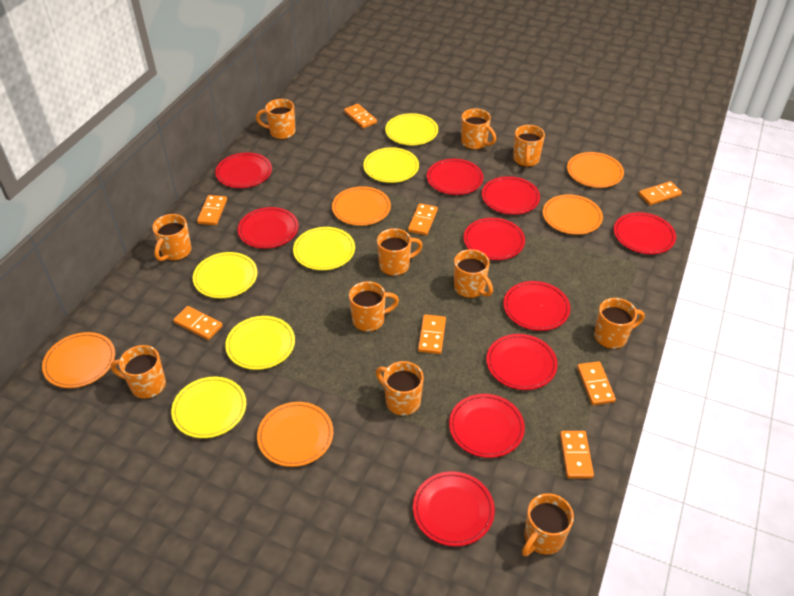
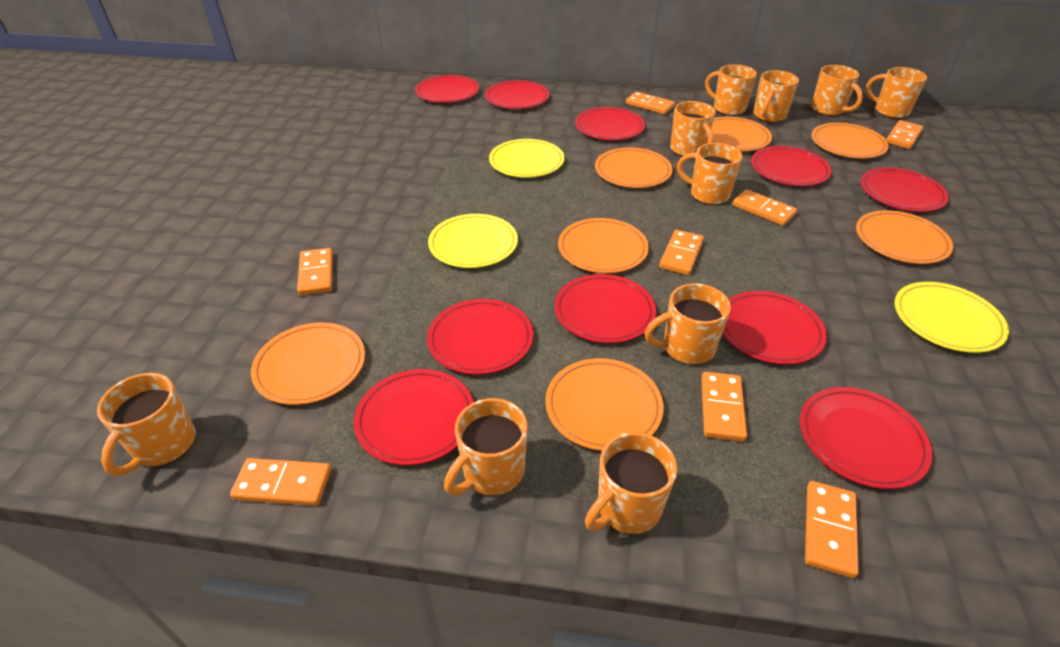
orange mug: [111,345,166,399] [152,214,191,261] [256,99,296,140] [349,281,399,332] [376,361,424,416] [377,228,423,276] [454,249,493,298] [461,109,496,150] [513,125,545,167] [522,493,574,557] [594,298,645,349] = 11 -> [97,373,196,476] [444,398,528,496] [585,432,677,534] [645,283,731,365] [670,101,716,156] [677,143,743,205] [705,64,757,116] [753,70,799,122] [811,65,863,116] [866,67,927,119] = 10
orange plate: [42,332,115,388] [257,402,333,467] [332,186,391,226] [543,194,603,235] [567,152,624,188] = 5 -> [251,323,365,405] [546,358,664,451] [558,218,649,273] [595,147,673,188] [711,117,772,151] [811,123,889,159] [856,210,953,264] = 7
yellow plate: [171,377,246,438] [193,252,258,298] [225,316,295,370] [293,227,355,270] [363,147,419,183] [385,113,438,145] = 6 -> [428,214,518,268] [489,139,564,178] [894,282,1009,353] = 3

